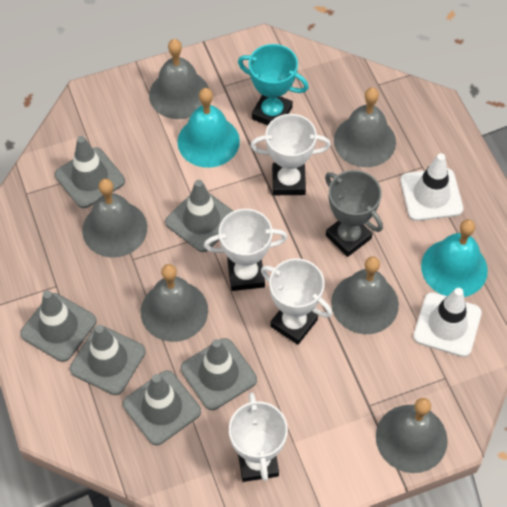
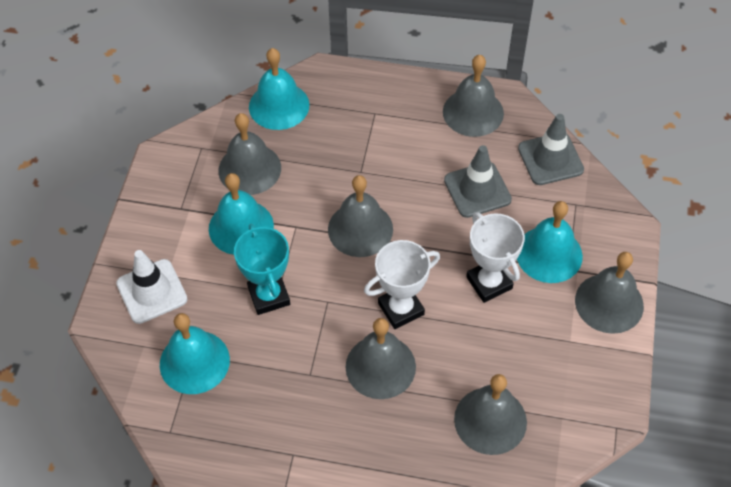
grey traffic cone: [20,291,96,362] [55,136,125,208] [70,325,146,395] [123,370,201,445] [165,180,233,252] [181,338,257,410] = 6 -> [444,145,512,218] [518,114,584,185] = 2
grey trophy: [325,170,383,257] = 1 -> none = 0
turquoise bell: [177,88,240,168] [421,219,488,297] = 2 -> [160,313,230,394] [209,173,274,255] [249,48,309,130] [517,201,583,283] = 4
white traffic cone: [400,153,463,221] [413,288,482,357] = 2 -> [116,250,187,324] = 1
white trophy: [204,209,288,291] [229,392,288,482] [250,114,331,195] [261,258,332,345] = 4 -> [364,240,440,329] [466,212,525,303] = 2

